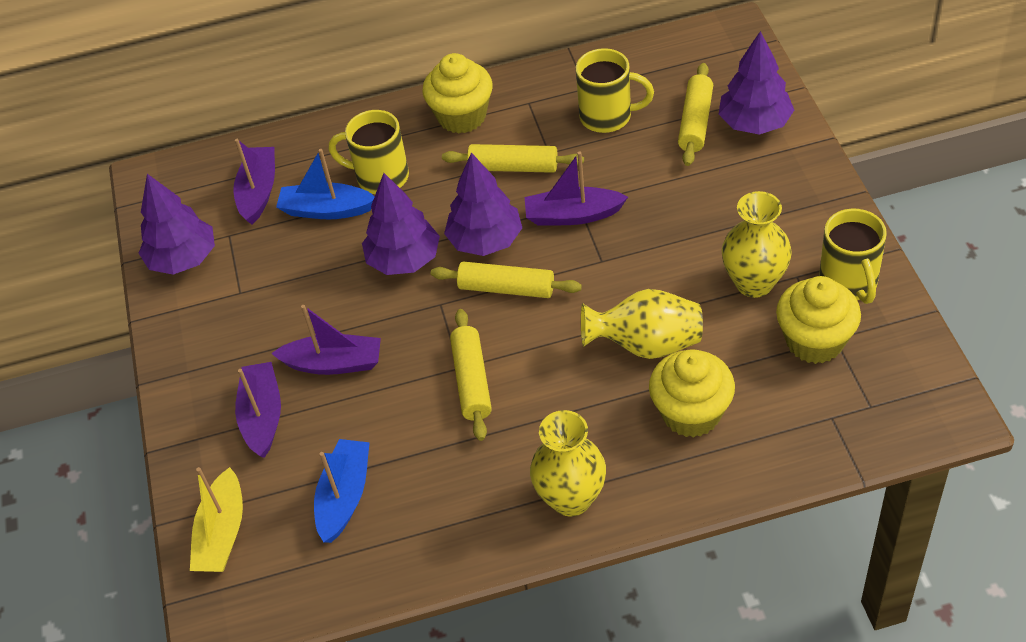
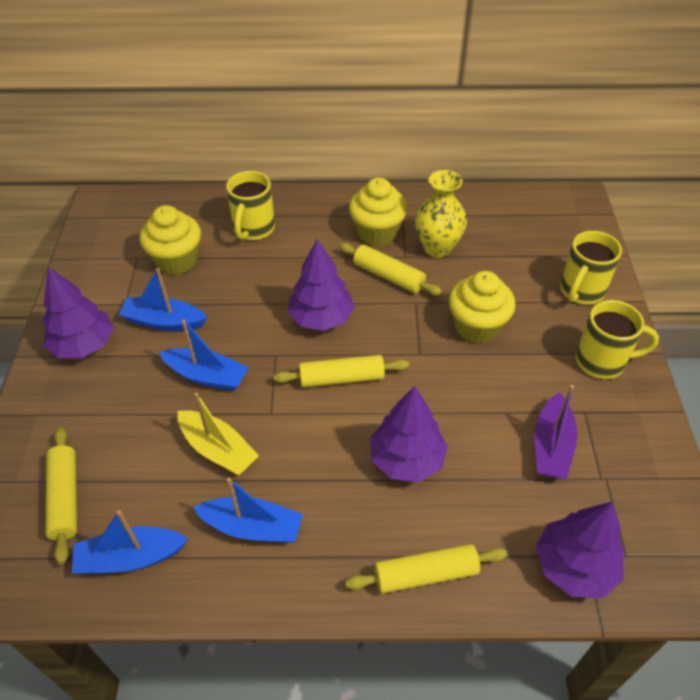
blue boat: [276,149,375,219] [314,439,370,543] = 2 -> [72,510,188,574] [118,268,208,331] [159,320,249,391] [193,478,303,543] = 4
purple boat: [233,139,275,225] [235,362,281,458] [271,305,381,375] [525,151,628,226] = 4 -> [534,385,577,479] = 1
yellow vase: [530,410,606,516] [581,289,703,359] [721,191,792,298] = 3 -> [415,170,467,258] = 1

